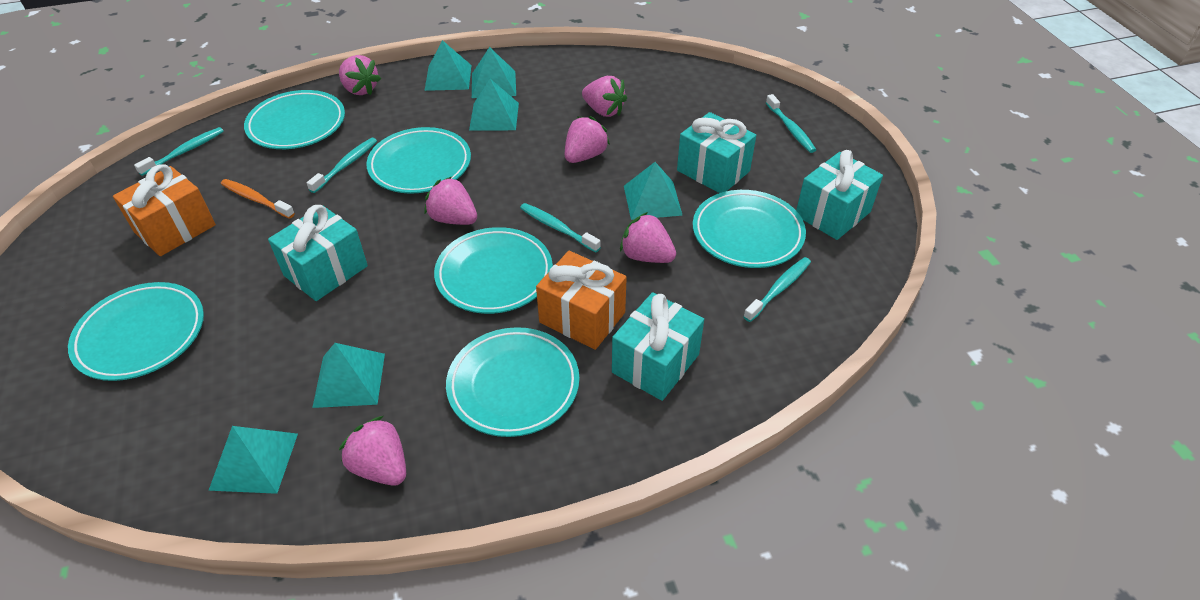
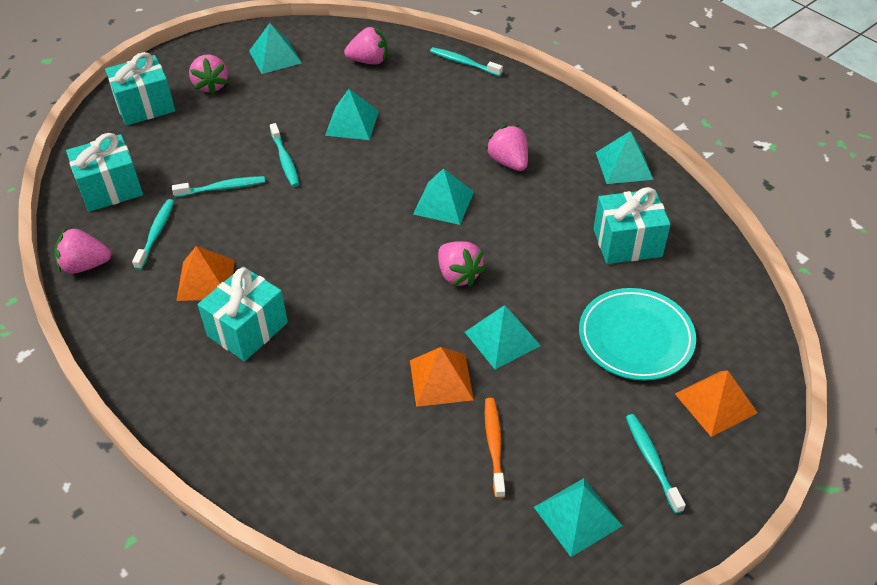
orange gift: [113,164,216,256] [536,251,627,350] = 2 -> none = 0
orange pyramid: none = 0 -> [176,246,235,301] [410,347,474,407] [675,370,758,437] = 3
pink strawberry: [339,55,381,95] [339,416,406,486] [424,177,477,225] [565,116,610,163] [582,76,627,117] [620,212,676,263] = 6 -> [54,229,111,274] [189,55,228,95] [344,27,387,65] [438,241,486,287] [486,125,528,171] = 5
turquoise plate: [68,282,204,381] [244,90,345,149] [366,127,471,194] [434,227,553,314] [446,327,579,437] [693,190,806,268] = 6 -> [579,288,696,380] = 1

